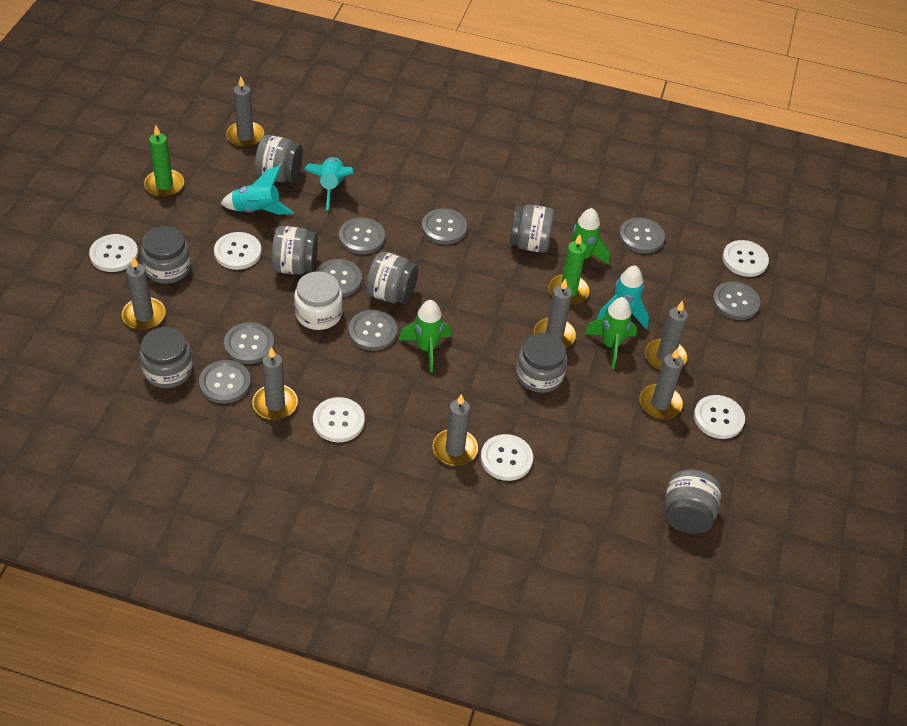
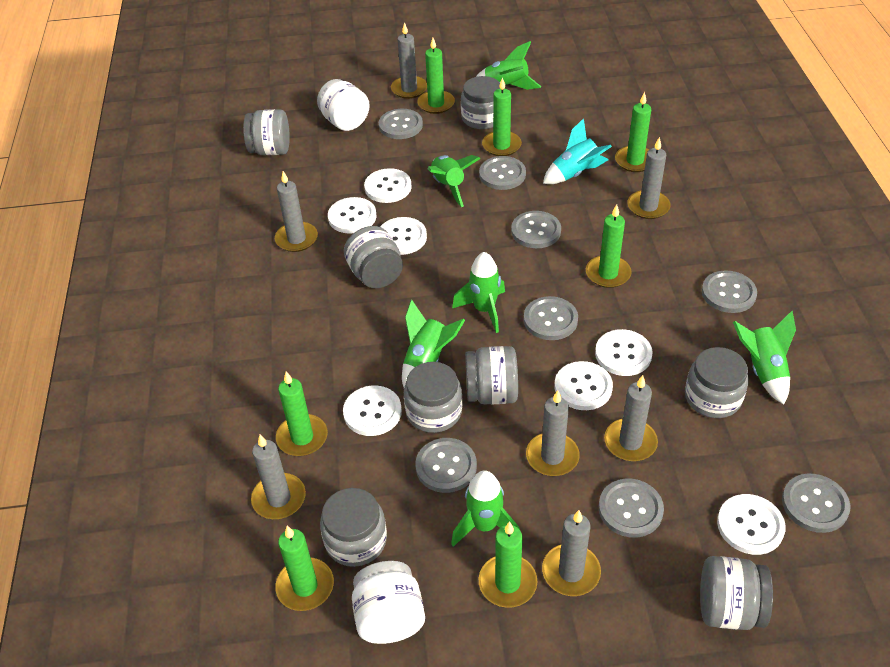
green candle: [144,125,184,197] [548,234,589,305] = 2 -> [275,526,334,611] [276,372,328,456] [417,38,455,114] [479,521,537,608] [482,77,522,156] [586,204,632,288] [615,92,651,172] = 7
green rocket: [399,300,451,372] [563,208,610,271] [584,297,637,369] = 3 -> [402,300,465,387] [428,155,480,207] [451,470,520,547] [452,252,505,333] [476,41,541,90] [733,311,796,404] = 6
turquoise rocket: [221,166,294,215] [304,157,354,210] [597,265,649,330] = 3 -> [543,118,612,184] = 1
white button: [89,234,138,272] [214,232,261,270] [313,397,365,442] [481,434,533,481] [694,395,745,439] [722,240,769,277] = 6 -> [328,197,376,234] [343,385,402,436] [364,168,412,203] [380,217,427,255] [555,361,613,410] [595,329,653,376] [717,494,786,555] = 7
white jar: [294,271,343,330] = 1 -> [317,79,370,131] [352,561,425,644] = 2

